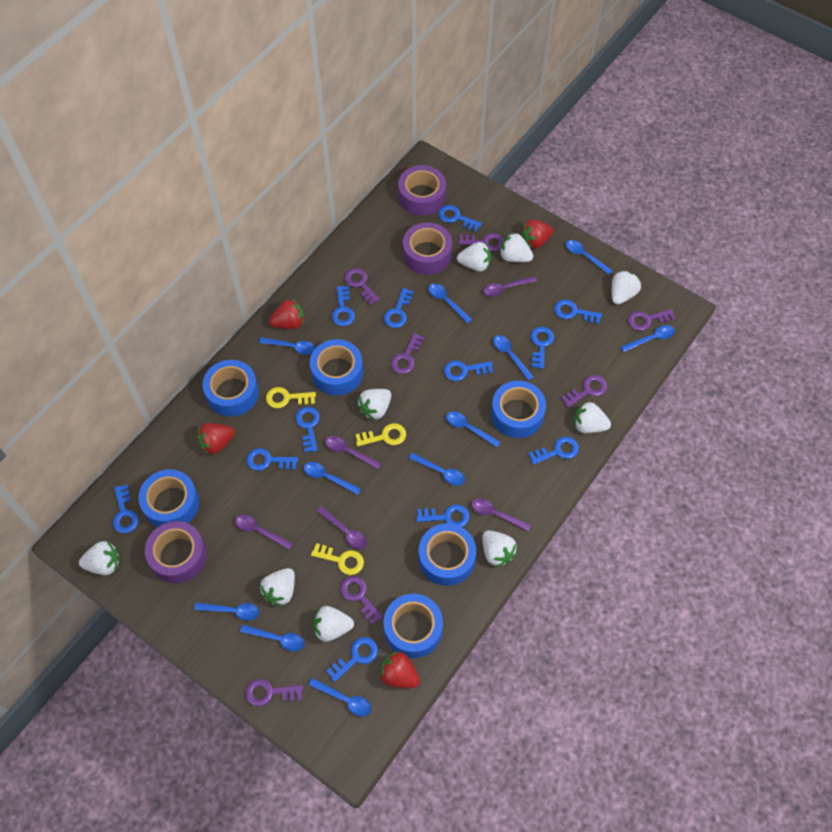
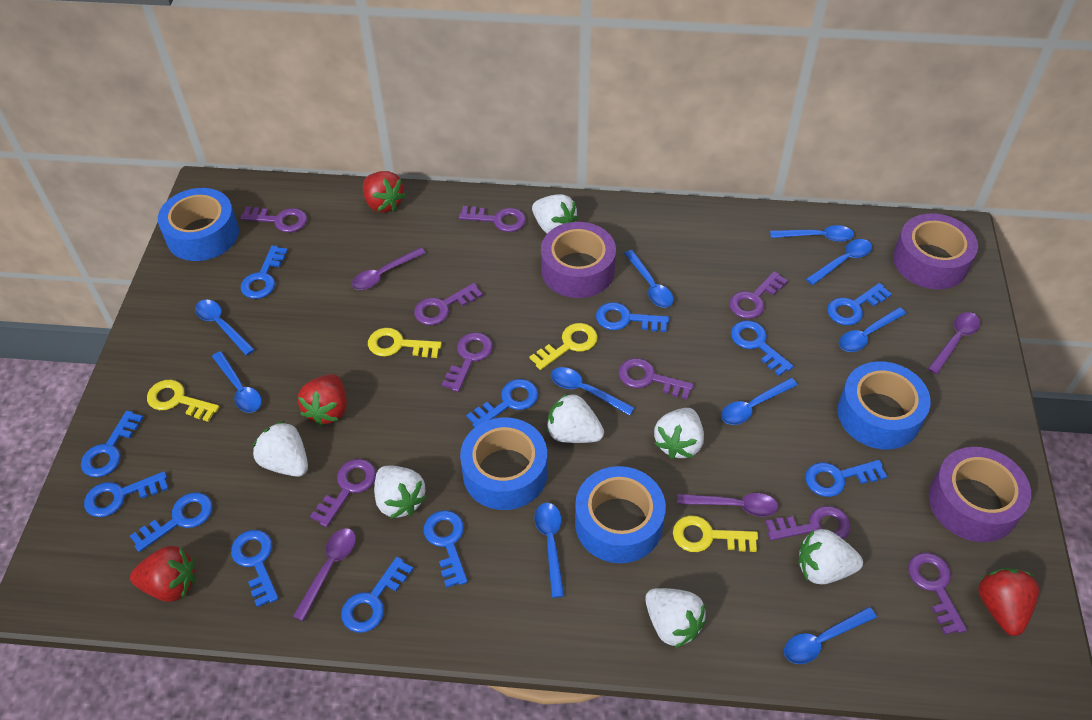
blue spoon: [194,602,260,621] [240,625,304,651] [259,337,315,355] [304,462,361,495] [309,678,371,717] [409,453,465,486] [428,284,472,323] [446,411,501,447] [493,335,534,381] [566,240,613,275] [621,325,675,352] = 11 -> [195,299,255,356] [212,351,262,413] [535,503,564,598] [551,367,635,416] [624,250,674,308] [721,378,798,425] [770,225,854,242] [784,607,877,664] [806,239,872,285] [839,307,906,352] = 10
blue tape: [139,469,199,527] [203,360,259,417] [310,339,363,395] [383,594,443,658] [419,523,476,586] [491,381,546,438] = 6 -> [158,188,239,261] [460,418,547,510] [575,466,666,563] [837,361,931,450] = 4
purple key: [245,679,303,707] [340,576,383,625] [345,268,380,305] [391,333,425,374] [458,233,504,251] [561,375,607,408] [628,309,676,331] = 7 -> [240,207,307,233] [310,459,376,527] [414,283,483,325] [442,332,493,392] [459,206,526,232] [618,358,694,400] [729,271,788,319] [766,506,851,541] [908,553,967,635] = 9
purple spoon: [235,514,293,550] [317,506,367,549] [325,436,382,469] [471,498,531,532] [483,276,537,297] = 5 -> [293,528,356,621] [352,247,426,290] [677,493,778,517] [928,312,980,374] = 4
white strawberry: [79,541,120,575] [260,568,295,606] [313,606,354,642] [357,389,391,421] [457,242,491,272] [482,530,517,567] [500,233,533,262] [574,402,611,433] [612,270,641,305] = 9 -> [253,421,308,477] [374,466,427,519] [532,194,579,233] [546,393,604,443] [645,588,707,648] [654,408,704,459] [798,529,863,584] = 7
yellow key: [266,387,316,408] [311,543,364,575] [355,423,406,446] = 3 -> [147,380,219,422] [368,328,442,358] [530,323,598,370] [673,515,758,552] = 4

